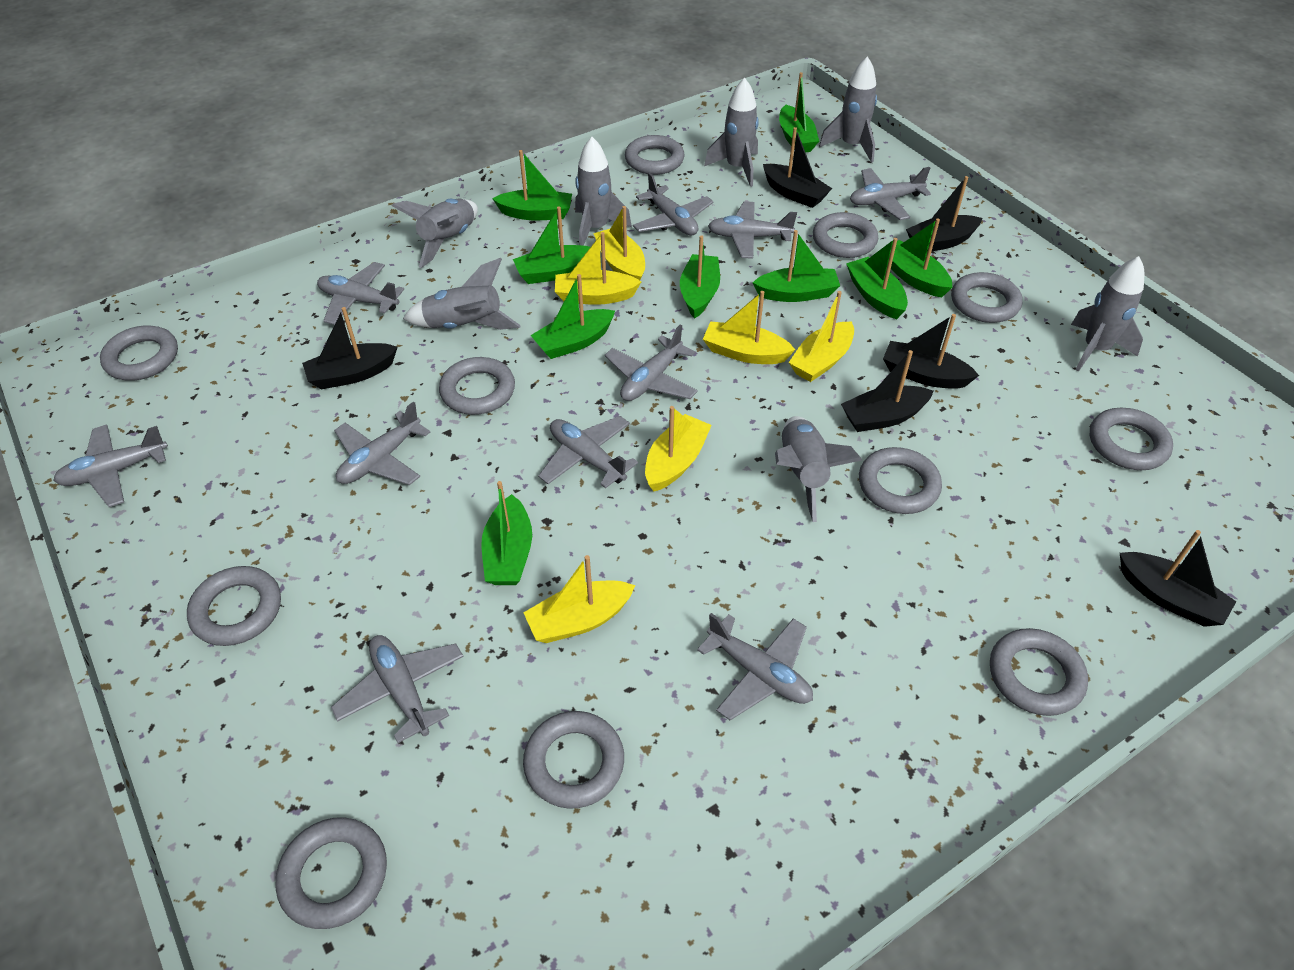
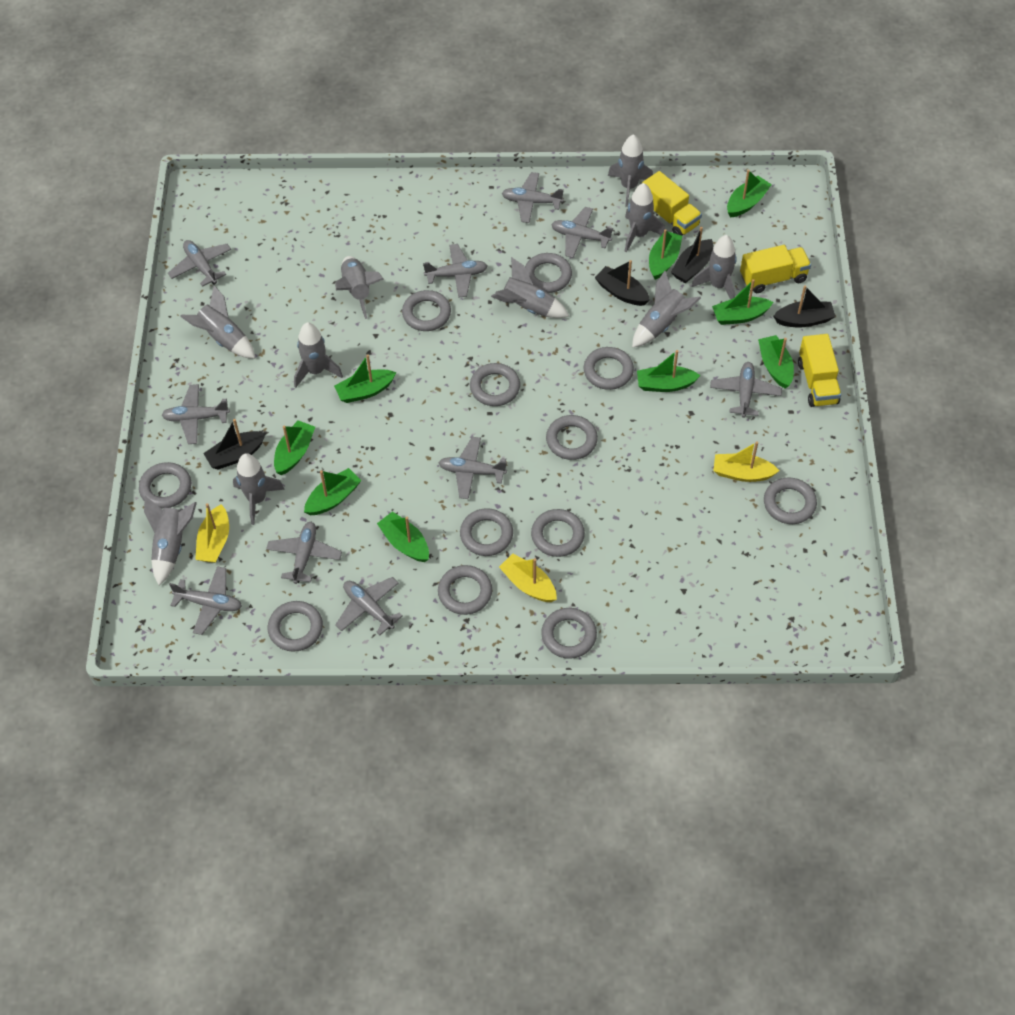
black boat: [302,307,397,389] [763,127,832,208] [841,350,933,432] [883,314,979,389] [906,176,982,252] [1120,530,1236,627] = 6 -> [203,419,266,470] [595,260,650,306] [671,227,713,283] [773,285,836,328] = 4
grey ring: [100,326,178,380] [187,566,281,646] [276,817,387,929] [439,357,515,415] [523,711,624,809] [625,135,684,175] [813,212,878,258] [859,447,942,514] [951,272,1023,323] [990,628,1088,716] [1090,408,1173,470] = 11 -> [139,462,191,509] [268,601,323,652] [402,290,451,331] [438,565,492,615] [460,508,513,556] [470,363,520,406] [525,253,572,293] [531,509,585,557] [541,608,597,659] [546,415,598,460] [584,347,634,390] [764,477,817,524] = 12
grey rocket: [392,198,478,268] [403,258,521,330] [575,137,632,246] [704,78,759,187] [775,416,862,522] [819,56,877,163] [1071,256,1144,371] = 7 -> [144,496,197,585] [180,285,255,359] [233,453,285,525] [294,322,343,388] [335,256,384,319] [491,257,569,318] [608,134,653,207] [625,183,665,253] [632,271,701,348] [691,235,737,300] = 10
yellow boat: [523,555,635,643] [555,232,641,305] [593,206,645,280] [645,406,712,491] [703,291,795,364] [789,291,854,382] = 6 -> [195,503,229,563] [499,553,557,602] [713,441,779,482] = 3
yellow truck: none = 0 -> [642,171,702,236] [740,245,811,293] [798,334,841,407] = 3

